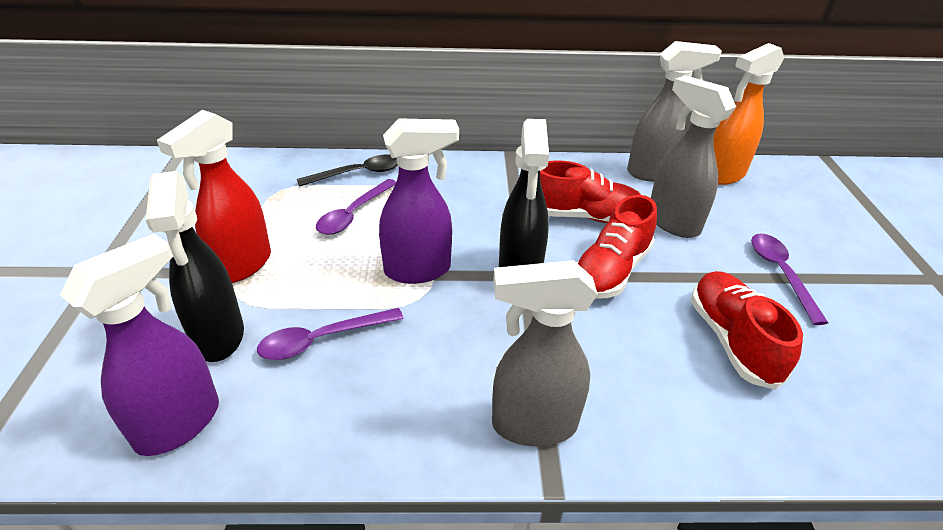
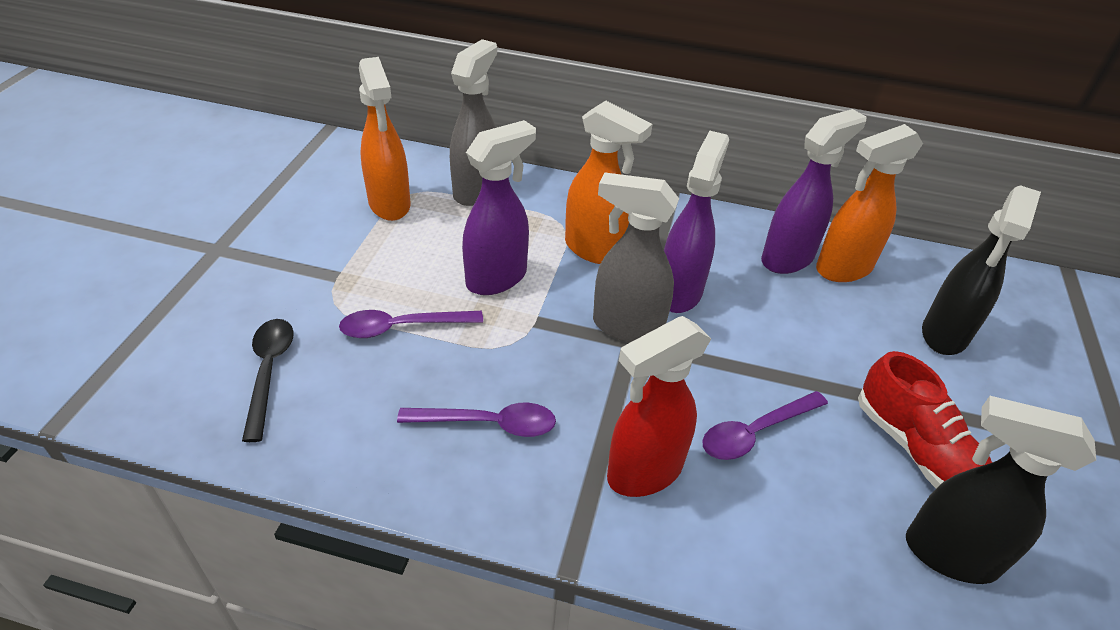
grey spray bottle: [492,260,598,446] [627,41,722,182] [651,75,736,238] = 3 -> [450,39,497,206] [593,172,679,342] = 2
orange spray bottle: [713,43,784,185] = 1 -> [359,57,410,221] [565,101,653,264] [816,124,923,282] = 3
purple spray bottle: [60,233,219,456] [379,118,459,284] = 2 -> [462,120,536,295] [664,131,729,313] [761,109,866,274] = 3
red shoe: [540,161,641,223] [577,195,657,299] [691,271,803,390] = 3 -> [858,351,992,489] = 1

